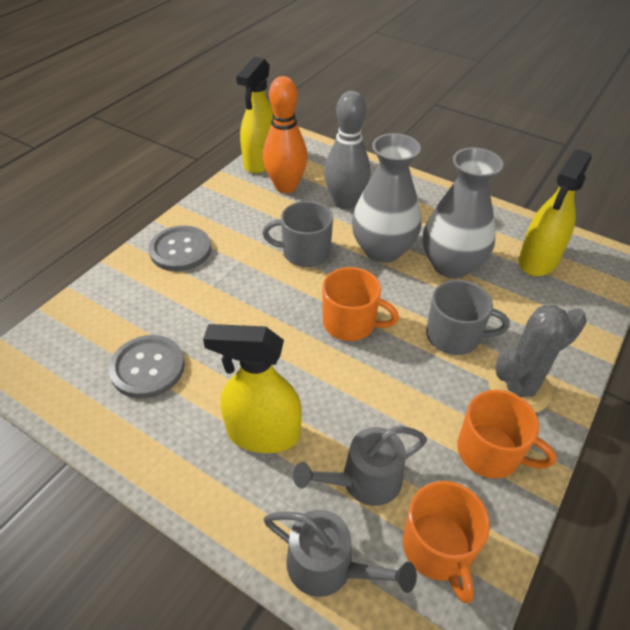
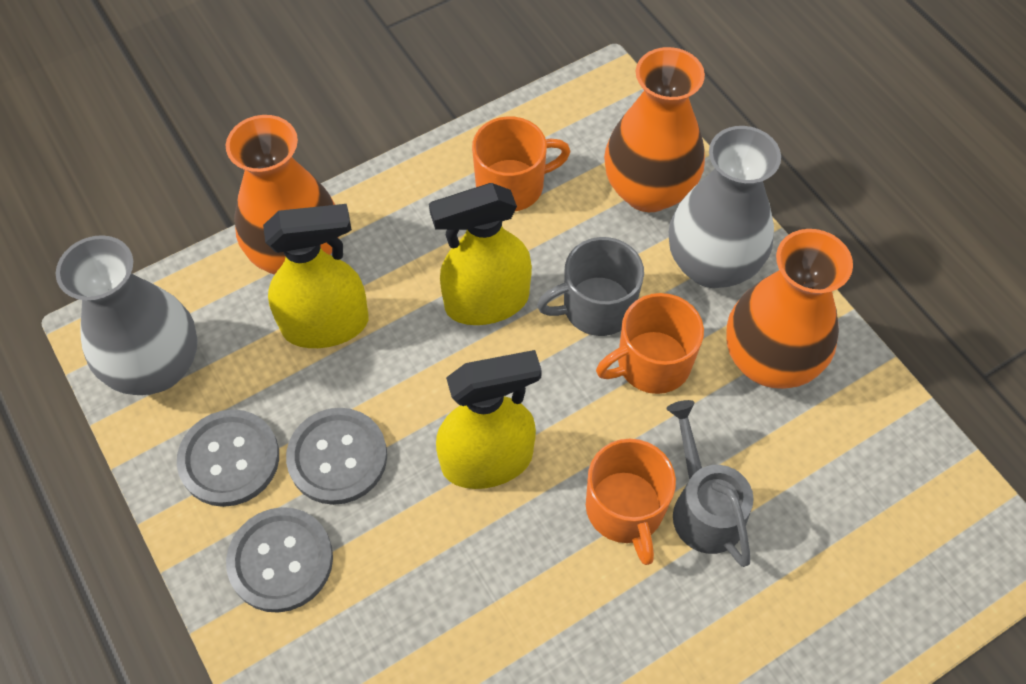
grey bowling pin: [324,91,370,209] = 1 -> none = 0
grey button: [109,335,185,398] [149,226,211,271] = 2 -> [177,409,279,507] [226,507,333,613] [286,408,387,505] = 3
grey cactus: [489,305,587,413] = 1 -> none = 0
grey mug: [262,201,333,267] [426,280,510,355] = 2 -> [537,237,644,336] = 1
grey watering can: [264,510,417,597] [293,426,427,506] = 2 -> [667,400,754,567] = 1
orange bowling pin: [263,76,308,193] = 1 -> none = 0
orange vase: none = 0 -> [226,115,339,275] [604,47,705,212] [726,229,853,389] = 3

